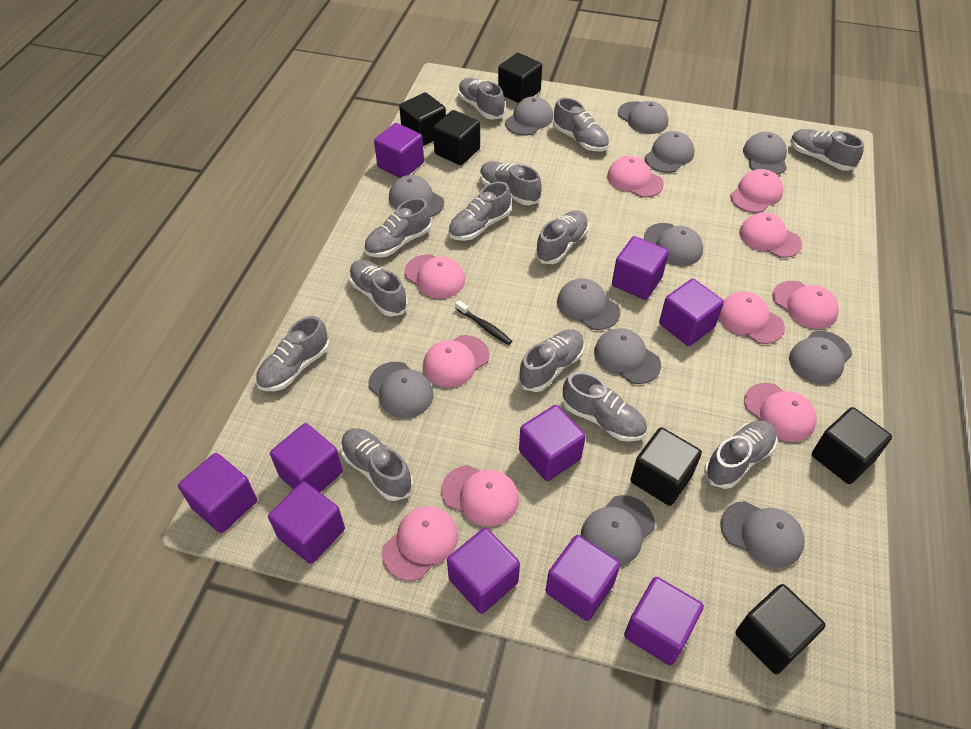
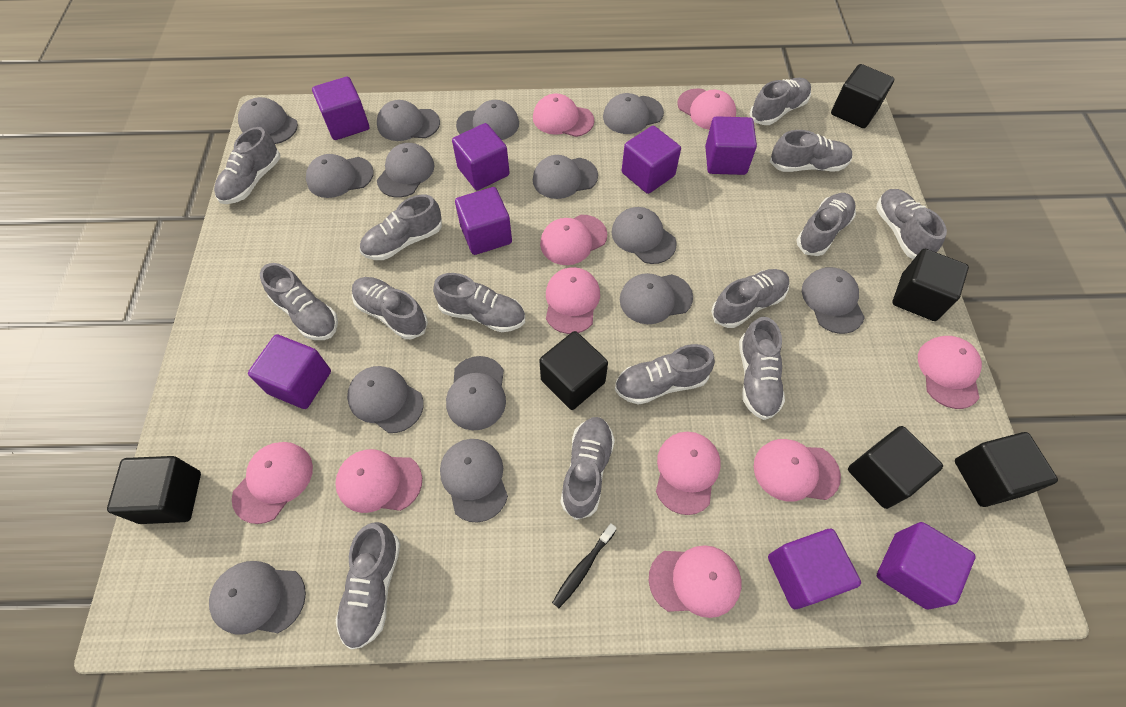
grey cap: [368,362,433,418] [389,175,444,217] [505,96,553,135] [557,278,620,330] [581,495,655,566] [594,328,661,384] [618,101,669,134] [644,223,703,266] [645,131,694,173] [720,501,805,568] [743,132,787,175] [789,331,852,384] = 12 -> [209,561,306,635] [238,97,298,144] [306,154,374,198] [347,366,424,433] [377,100,440,141] [377,143,435,198] [440,439,508,523] [446,356,506,430] [456,100,519,140] [533,155,598,199] [603,93,664,134] [612,207,677,264] [620,273,693,324] [802,267,865,334] = 14
grey shoe: [256,316,330,391] [340,428,413,501] [349,260,408,317] [364,198,432,257] [448,181,511,241] [458,78,505,120] [480,161,542,205] [518,330,585,392] [535,210,589,264] [553,97,609,152] [563,372,647,442] [704,420,777,489] [790,129,864,171] = 13 -> [214,127,280,204] [260,263,338,340] [336,522,401,649] [352,277,428,339] [360,195,442,260] [433,273,525,332] [561,417,615,520] [615,344,715,405] [711,269,790,328] [739,317,785,420] [750,78,811,125] [770,130,852,172] [797,193,856,256] [876,189,947,260] = 14
purple cube: [178,453,257,533] [268,481,345,564] [270,423,343,492] [374,123,424,178] [447,528,520,614] [519,405,586,481] [546,535,620,621] [612,236,669,300] [624,577,704,666] [659,279,724,346] = 10 -> [248,334,331,409] [312,77,369,140] [452,123,510,190] [455,187,512,255] [622,126,681,194] [705,116,757,175] [768,529,861,609] [877,522,975,610] = 8

